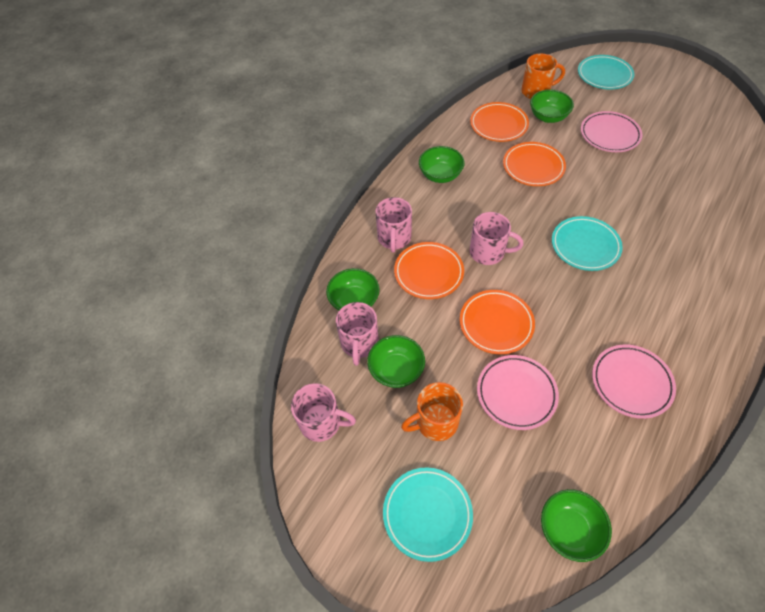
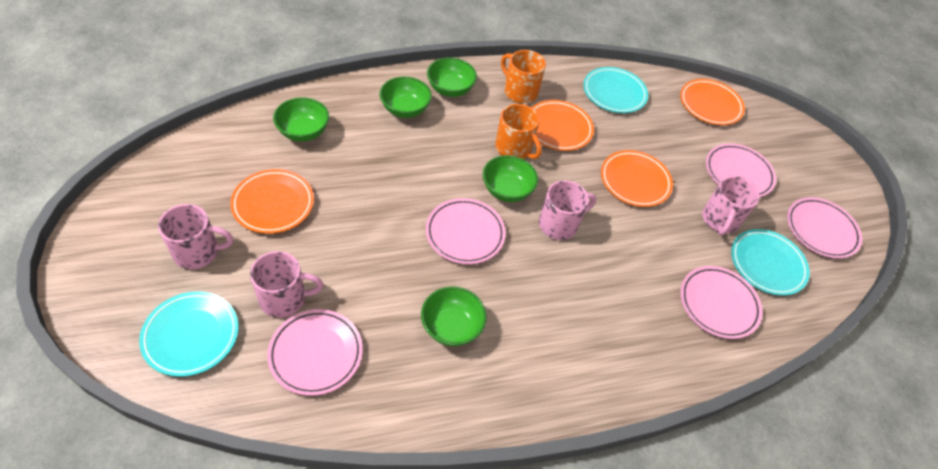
pink plate: [477,355,559,430] [581,111,643,152] [592,345,676,419] = 3 -> [267,309,363,396] [426,198,506,264] [680,266,762,339] [706,143,776,197] [787,197,862,259] = 5

